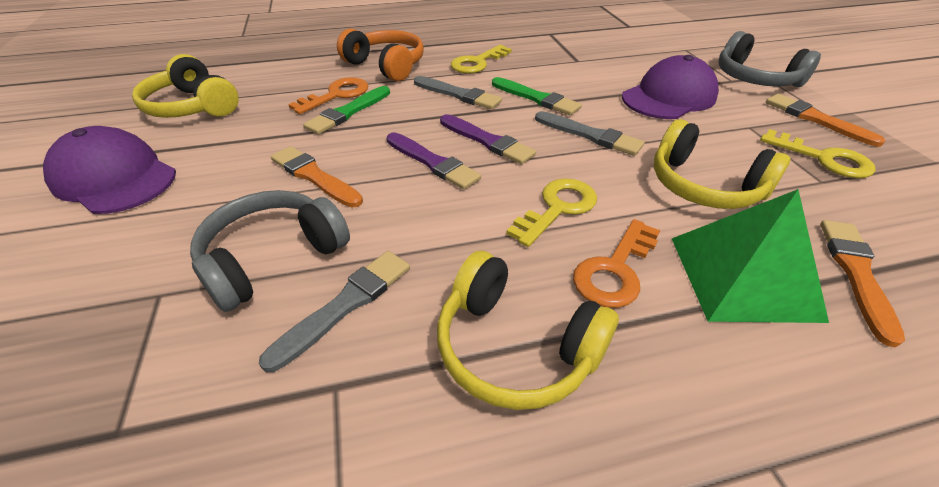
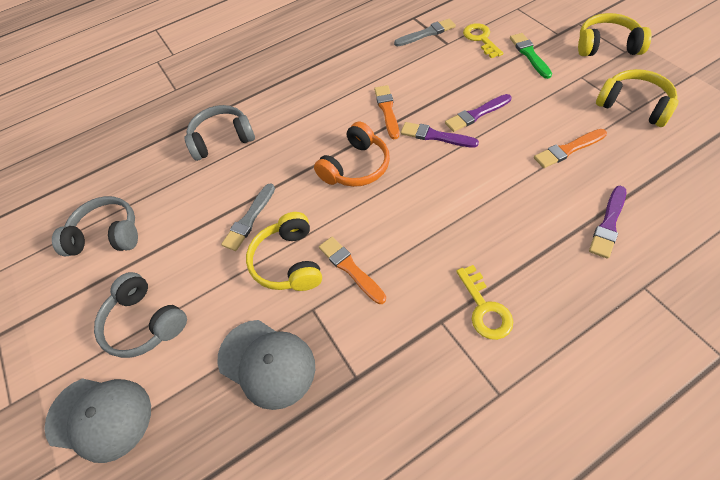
green brush: [303,86,390,134] [492,77,582,115] = 2 -> [510,33,552,79] = 1
green pyramid: [672,189,829,323] = 1 -> none = 0
grey brush: [259,251,410,372] [414,76,502,109] [535,111,644,156] = 3 -> [221,183,275,251] [394,19,456,46] = 2
grey cap: none = 0 -> [44,378,151,463] [217,320,315,410] = 2
grey headphones: [190,190,350,312] [718,31,821,87] = 2 -> [52,196,138,256] [94,272,187,358] [185,105,255,161] = 3
orange key: [288,77,368,114] [573,219,660,308] = 2 -> none = 0
purple brush: [386,132,481,189] [440,114,536,164] = 2 -> [401,122,479,148] [445,94,511,132] [589,186,626,259] = 3
purple cap: [43,126,176,214] [622,55,719,119] = 2 -> none = 0
yellow key: [451,45,512,74] [506,178,597,247] [760,129,876,178] = 3 -> [456,265,513,340] [463,23,503,58] = 2

